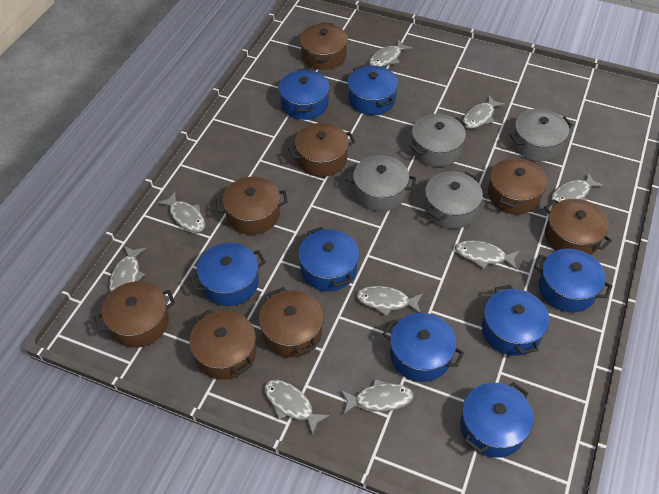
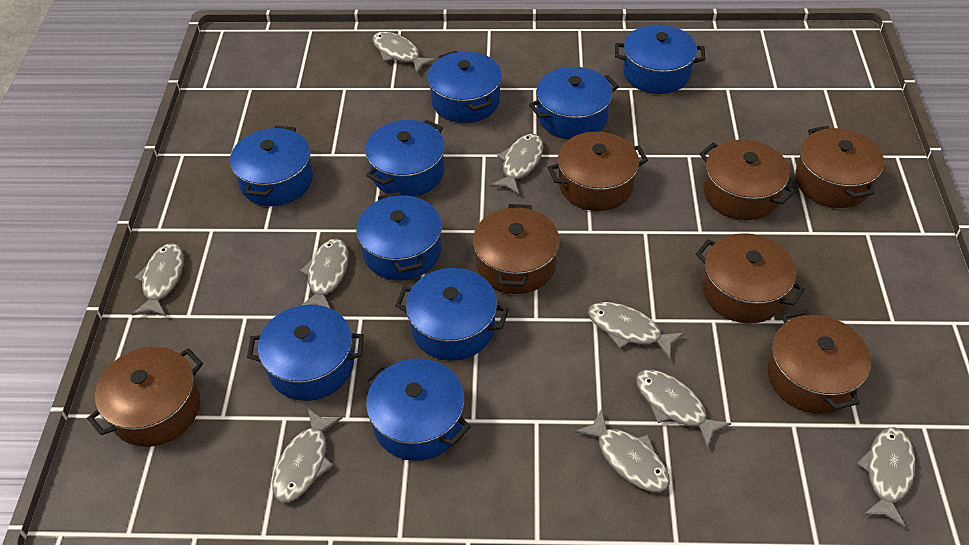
blue pot: [190,243,266,306] [279,69,330,120] [298,227,359,292] [348,65,398,115] [383,313,464,382] [460,382,534,458] [482,285,550,356] [534,249,612,312] = 8 -> [230,125,313,206] [247,305,364,401] [356,192,442,280] [363,359,471,461] [365,119,445,197] [395,268,509,361] [427,51,502,123] [529,67,619,139] [615,25,705,94] = 9
brown pot: [94,281,175,348] [189,310,256,380] [216,177,288,235] [259,287,324,357] [288,123,355,177] [300,23,348,70] [488,156,547,214] [544,199,612,255] = 8 -> [87,347,203,447] [473,204,560,294] [547,132,648,211] [696,233,805,324] [700,140,796,220] [767,309,871,414] [795,126,884,208] = 7
grey pot: [346,155,416,212] [409,114,467,167] [424,171,483,229] [509,109,573,161] = 4 -> none = 0

